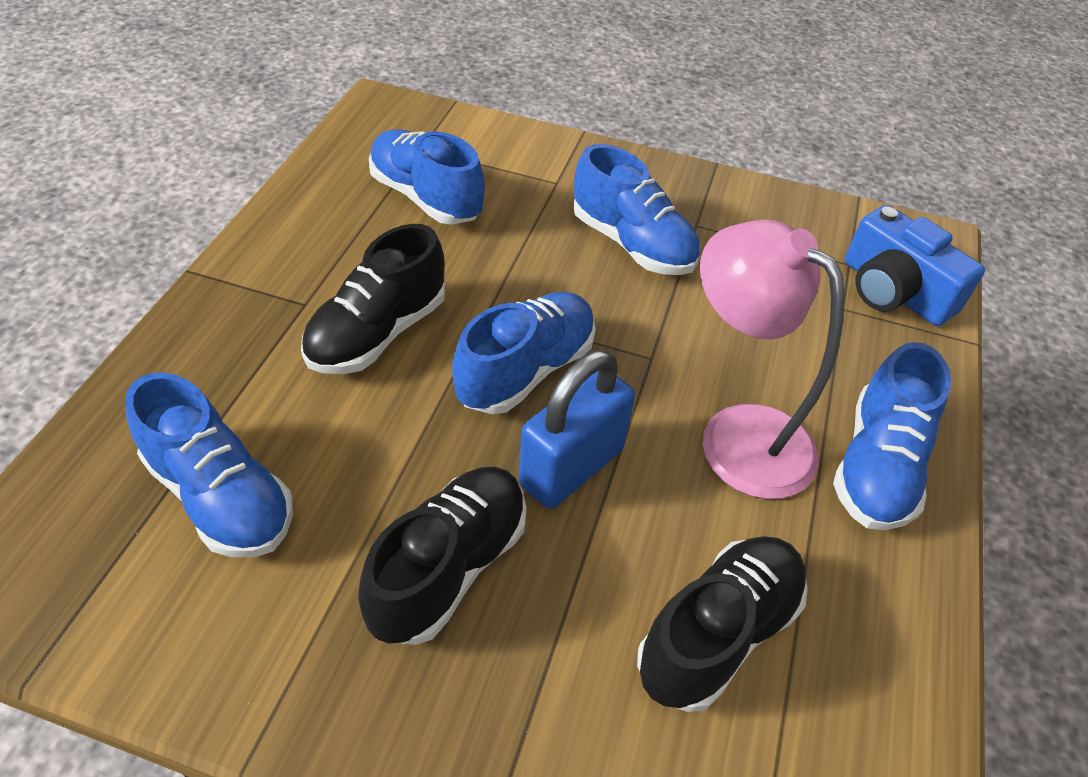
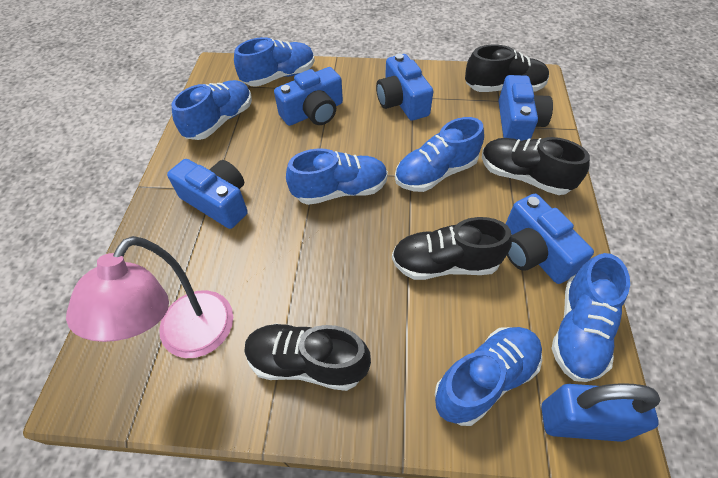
black shoe: [301,224,445,374] [358,467,527,645] [637,536,808,712] = 3 -> [244,323,371,391] [392,217,512,280] [465,45,549,92] [482,137,590,195] = 4
blue camera: [845,205,985,326] = 1 -> [167,159,248,229] [274,67,343,126] [376,53,433,121] [499,75,553,141] [506,194,594,284] = 5
blue shoe: [125,372,293,557] [369,129,485,225] [452,292,596,414] [573,144,700,275] [833,342,951,530] = 5 -> [171,80,252,140] [234,37,315,87] [286,148,388,205] [395,117,484,192] [435,327,542,426] [552,253,630,382] = 6

